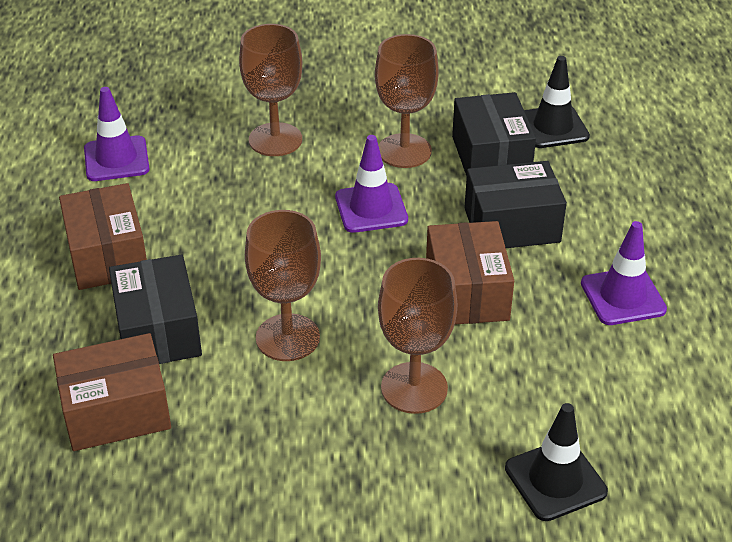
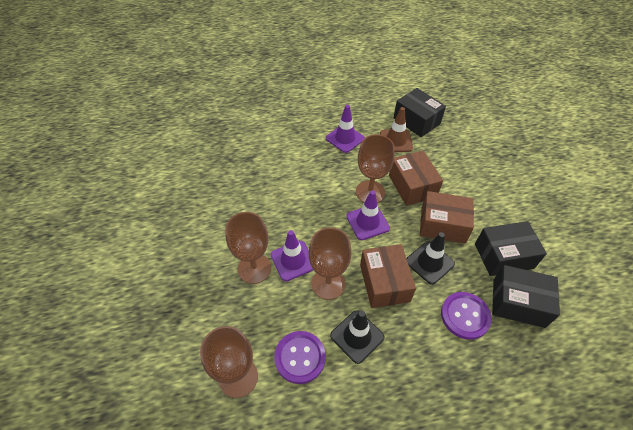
brown traffic cone: none = 0 -> [380,107,413,152] = 1
purple button: none = 0 -> [274,331,326,384] [441,292,492,340] = 2

